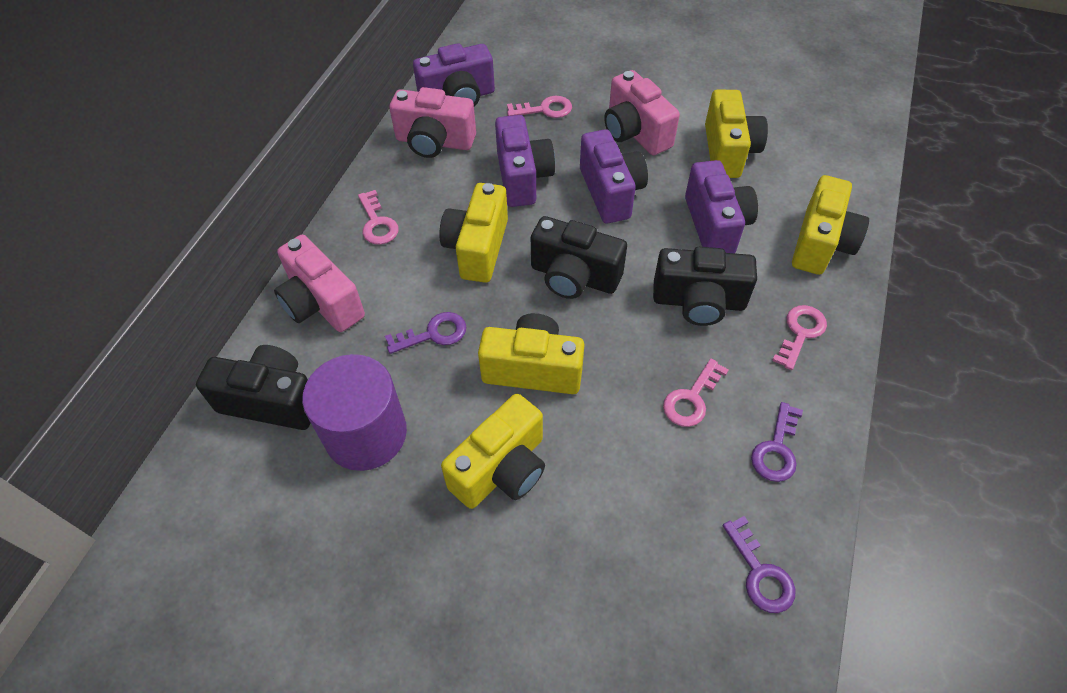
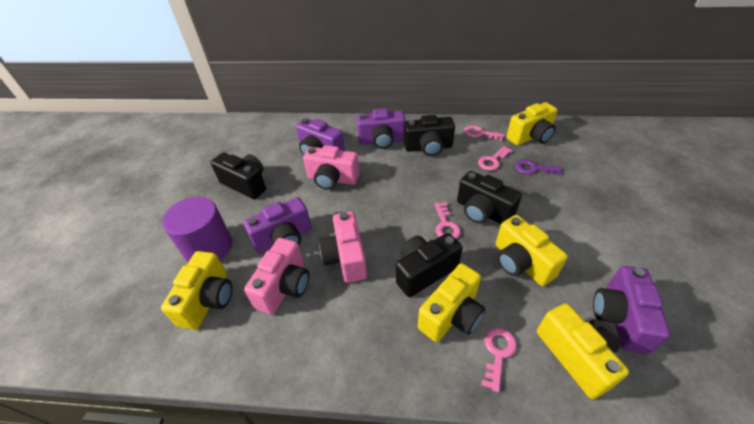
black camera: [196,345,311,430] [531,216,627,299] [653,247,757,326] = 3 -> [211,153,266,199] [396,233,463,297] [404,115,455,156] [457,171,522,224] = 4
purple key: [385,312,466,354] [723,516,796,613] [751,402,803,482] = 3 -> [515,159,561,175] = 1

